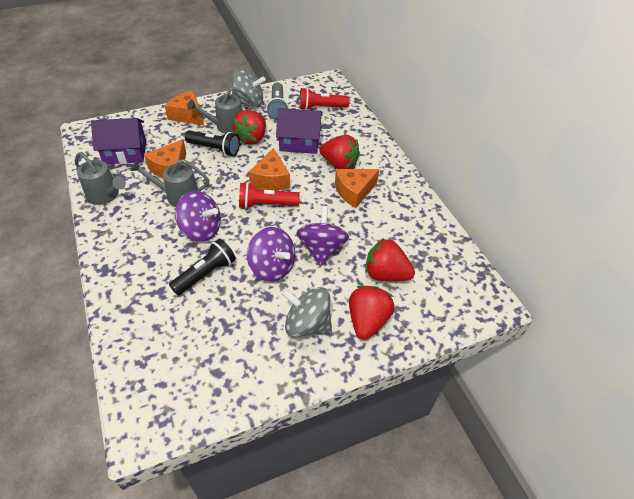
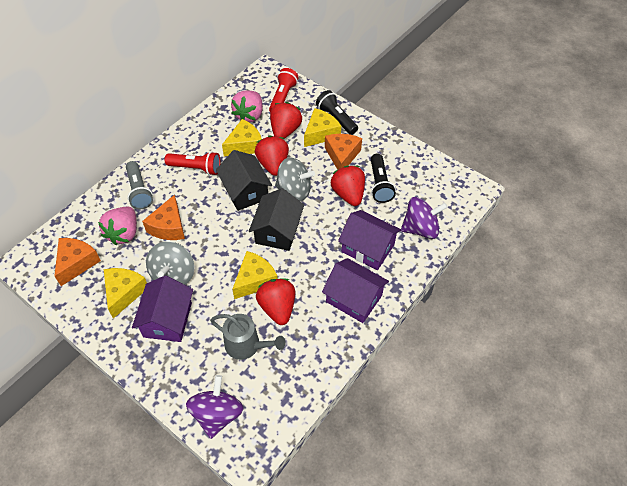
black house: none = 0 -> [216,150,272,211] [249,188,304,251] = 2
grey watering can: [75,152,126,205] [130,159,209,207] [187,87,254,134] = 3 -> [210,314,286,360] = 1
orange cheese: [144,139,186,178] [165,90,204,125] [249,148,290,190] [335,169,379,208] = 4 -> [55,238,101,286] [142,195,185,240] [325,134,362,170] = 3
pink strawberry: none = 0 -> [98,207,137,245] [231,90,263,122] = 2
purple house: [91,118,146,164] [276,108,322,154] = 2 -> [132,276,193,342] [322,258,389,323] [338,210,401,270] = 3
purple spinning top: [175,191,221,242] [247,227,295,282] [296,206,349,266] = 3 -> [186,375,244,439] [401,197,448,239] = 2
yellow cheese: none = 0 -> [104,268,147,319] [222,119,261,156] [232,251,278,299] [304,108,341,147] = 4

